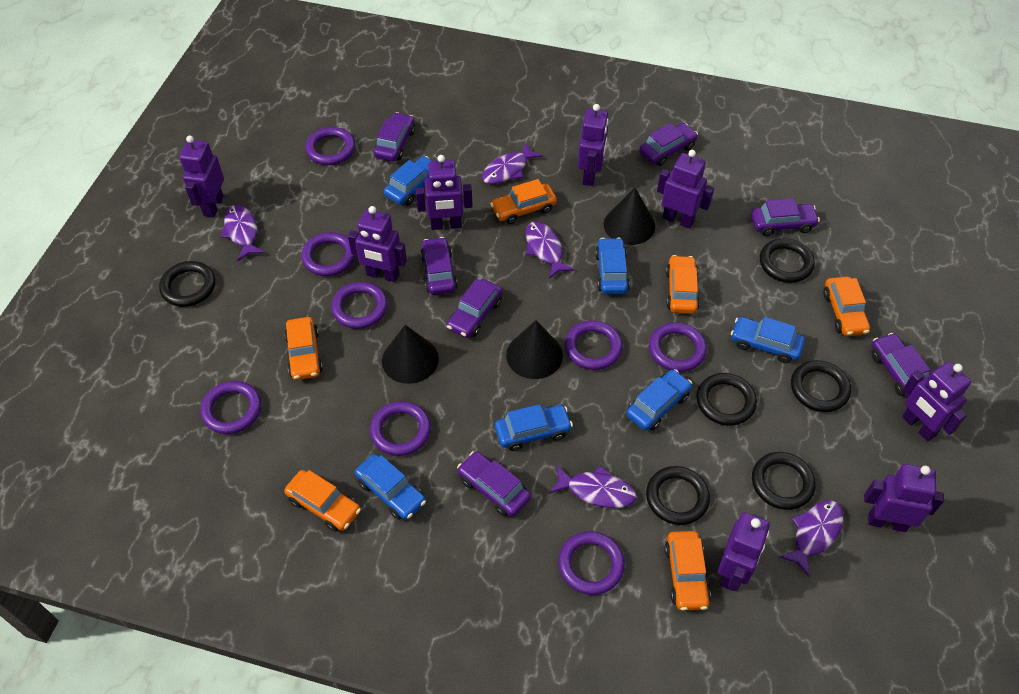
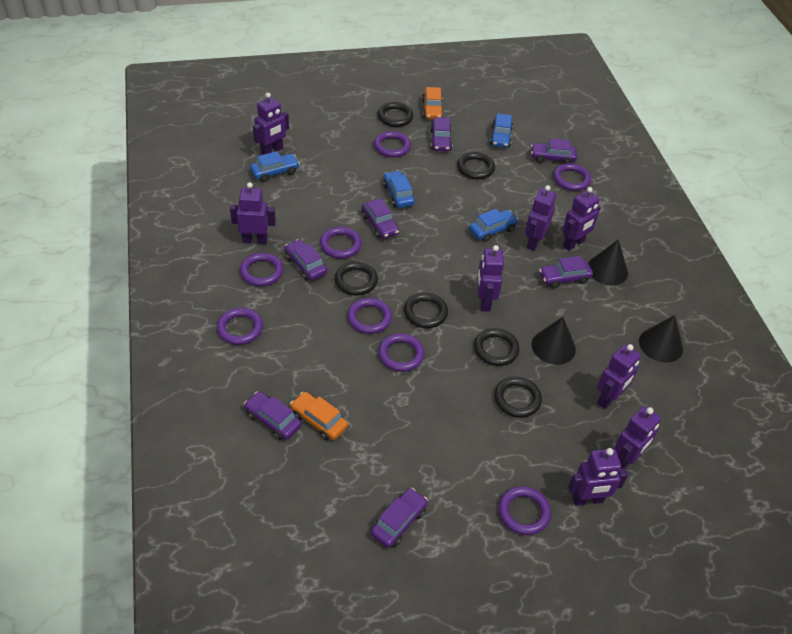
blue car: [355,454,426,520] [384,156,432,205] [495,404,573,451] [595,238,630,294] [626,369,692,431] [731,317,805,363] = 6 -> [250,151,300,182] [383,171,415,208] [469,209,518,242] [490,113,513,148] = 4
orange car: [284,317,323,380] [284,470,361,532] [490,179,557,224] [664,531,711,611] [666,255,700,314] [823,277,870,336] = 6 -> [290,392,348,440] [422,87,444,119] = 2
purple fish: [220,205,265,261] [482,142,543,184] [526,221,575,279] [549,465,637,508] [779,500,844,577] = 5 -> none = 0

